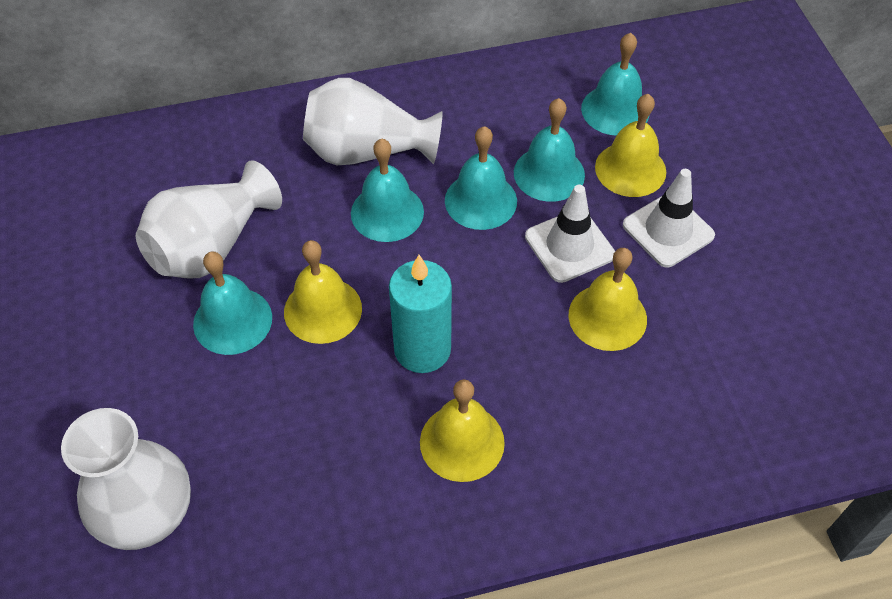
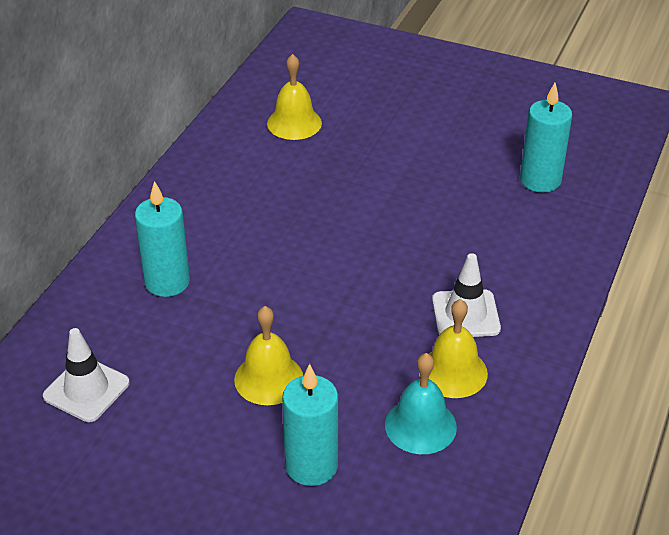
turquoise bell: [193,252,272,355] [351,138,424,242] [445,126,517,230] [514,98,585,202] [581,33,649,136] = 5 -> [385,353,457,454] = 1
turquoise candle: [389,255,452,373] = 1 -> [135,181,190,297] [282,364,338,486] [520,83,572,193] = 3
white vase: [61,408,191,550] [136,160,282,278] [303,78,442,165] = 3 -> none = 0
yellow bell: [284,240,362,344] [420,379,505,482] [569,248,647,351] [595,94,666,197] = 4 -> [234,306,303,405] [267,54,322,140] [419,299,488,398] = 3

